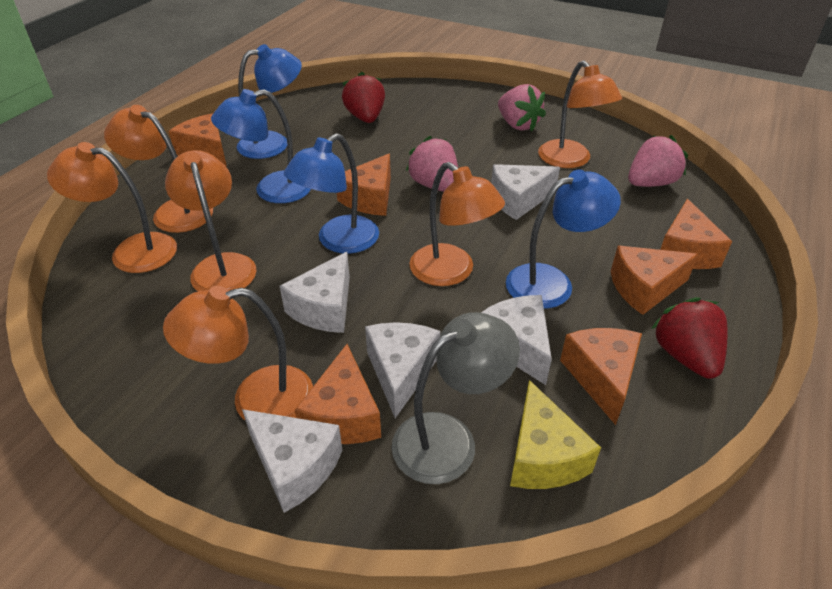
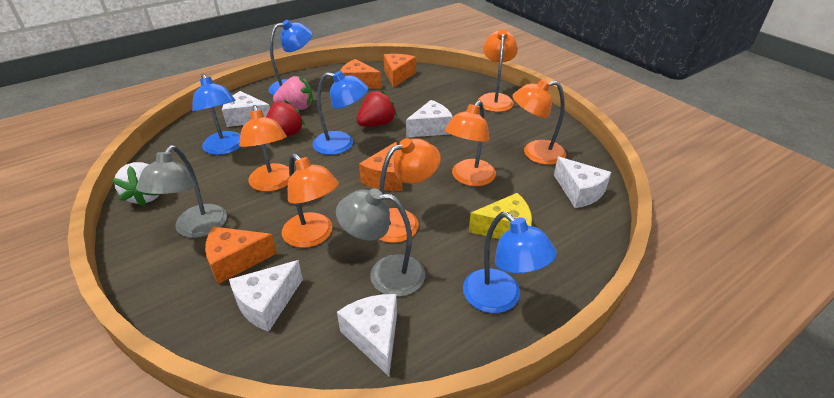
grey lamp: [391,312,520,484] = 1 -> [136,145,227,238] [336,188,425,297] = 2
orange cheese: [168,113,227,167] [295,344,381,444] [337,154,391,216] [560,328,642,425] [611,246,698,315] [660,199,732,269] = 6 -> [205,227,277,284] [340,59,381,89] [359,142,402,191] [384,54,416,88] = 4
pink strawberry: [406,136,458,192] [498,84,546,131] [628,135,688,187] = 3 -> [273,76,313,110] = 1
white strawberry: none = 0 -> [112,162,160,207] = 1

